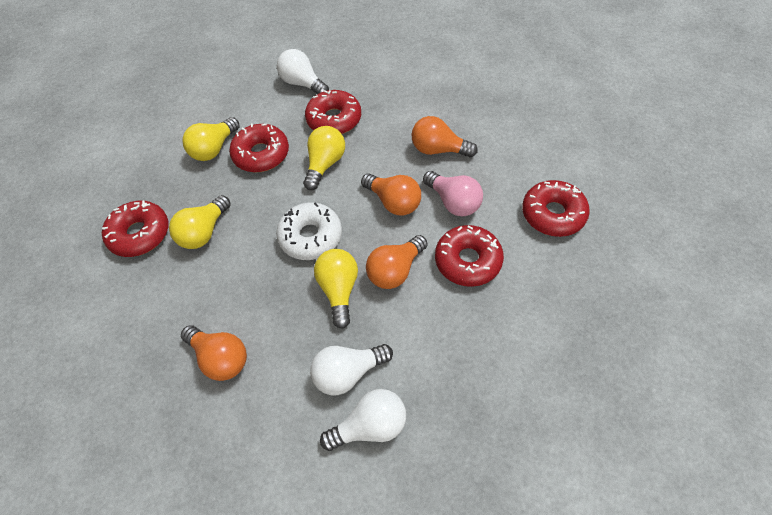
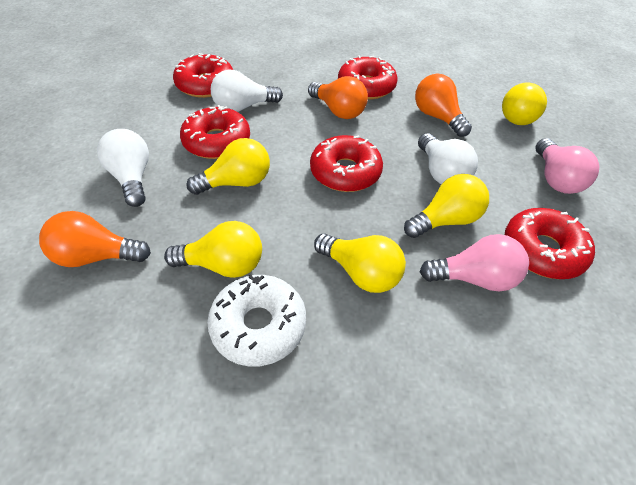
orange light bulb: [181,325,247,381] [361,173,421,216] [366,235,428,289] [412,116,478,157] = 4 -> [39,211,151,267] [308,76,368,119] [415,74,472,137] = 3
pink light bulb: [423,171,483,216] = 1 -> [420,234,529,291] [535,138,599,194] = 2
yellow light bulb: [169,195,231,249] [182,117,240,161] [303,126,345,190] [314,249,358,329] = 4 -> [164,221,262,278] [186,138,270,195] [314,233,406,293] [404,174,489,238] [502,83,547,125] = 5

